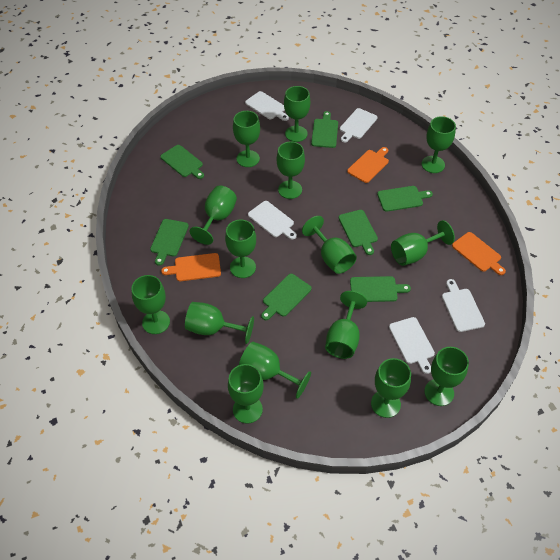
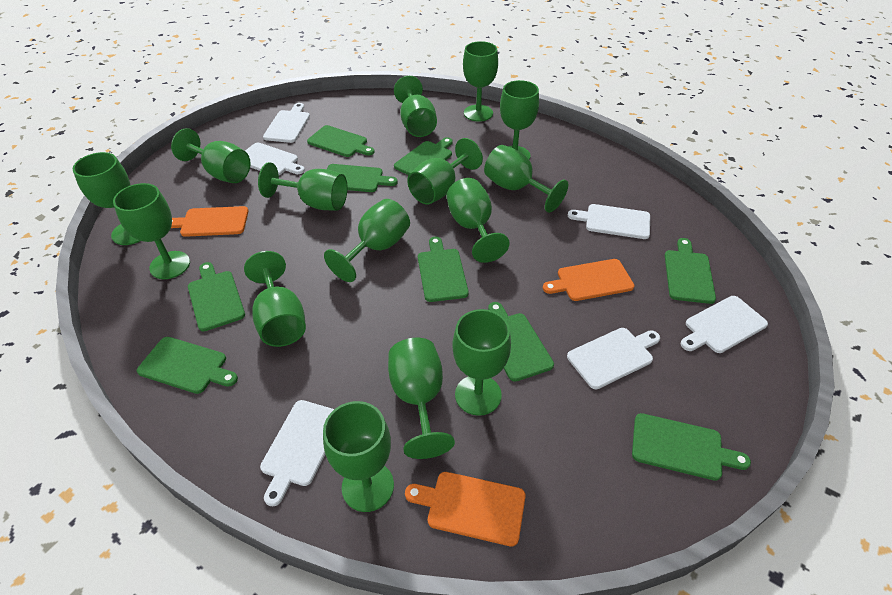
green cutting board: [150,219,189,266] [160,145,204,179] [261,274,312,320] [311,111,338,148] [339,210,378,255] [350,276,411,302] [377,186,433,212] = 7 -> [137,337,238,394] [188,262,245,332] [307,125,375,157] [327,164,398,192] [394,137,453,175] [418,237,469,302] [488,302,554,382] [632,413,751,481] [665,238,716,304] = 9
white cutting board: [245,91,289,121] [248,201,297,240] [340,108,377,142] [389,317,435,374] [442,279,485,332] = 5 -> [245,143,305,175] [260,400,334,506] [263,103,310,143] [567,328,660,389] [568,204,650,239] [680,296,768,353] = 6

